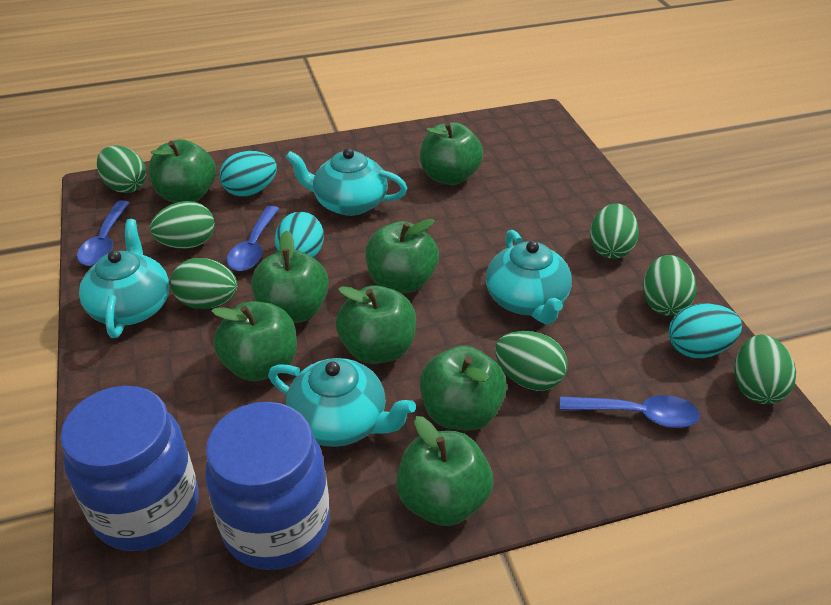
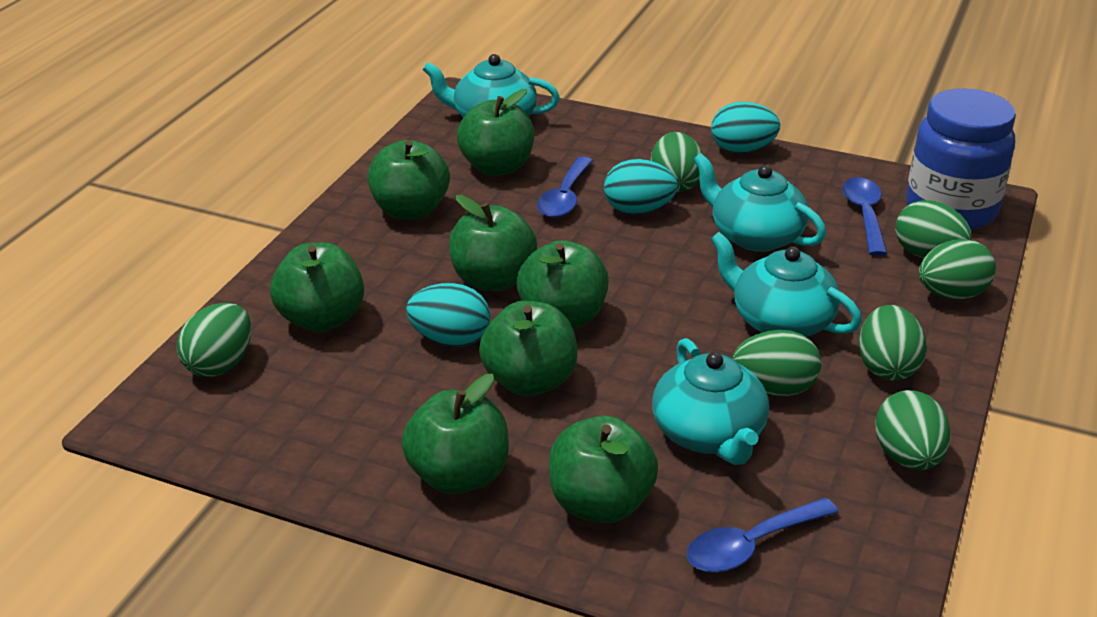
blue jar: [60,386,198,551] [205,402,330,570] = 2 -> [906,88,1016,230] = 1

